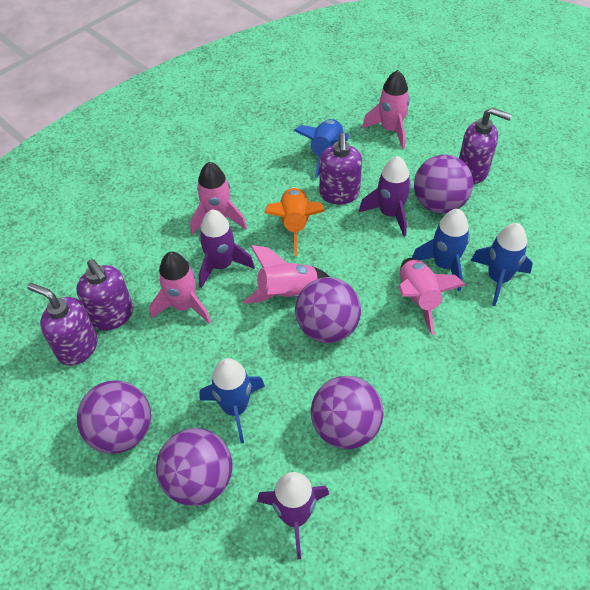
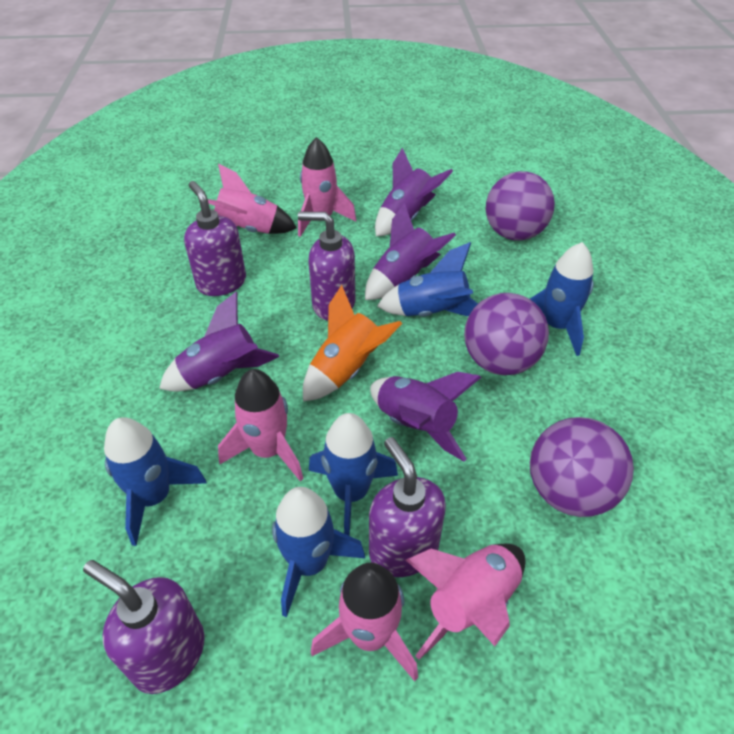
blue rocket: [200,358,265,443] [294,119,349,178] [412,209,470,291] [471,223,533,306] = 4 -> [104,417,207,546] [272,487,365,617] [309,413,398,536] [377,242,478,317] [530,242,594,356] = 5
purple ball: [77,380,151,454] [156,428,233,506] [295,277,361,343] [311,376,383,449] [414,154,473,214] = 5 -> [464,293,549,375] [486,171,555,241] [530,417,634,517] = 3
purple rocket: [199,210,255,288] [257,472,329,559] [359,156,411,237] = 3 -> [159,292,279,392] [365,203,456,300] [370,372,481,461] [375,148,453,236] = 4

